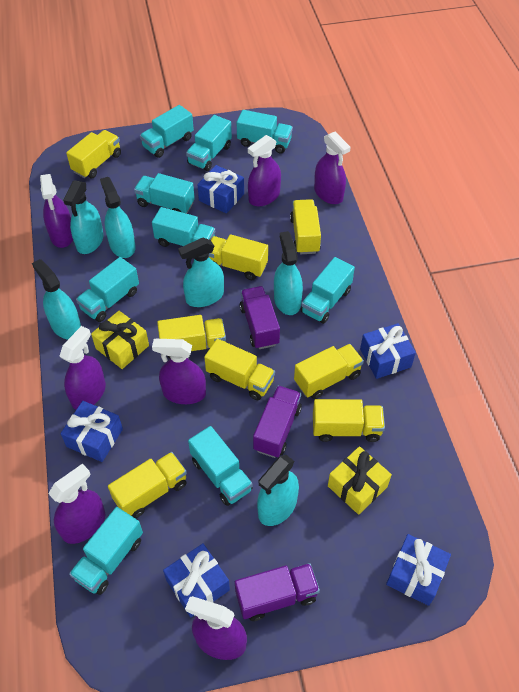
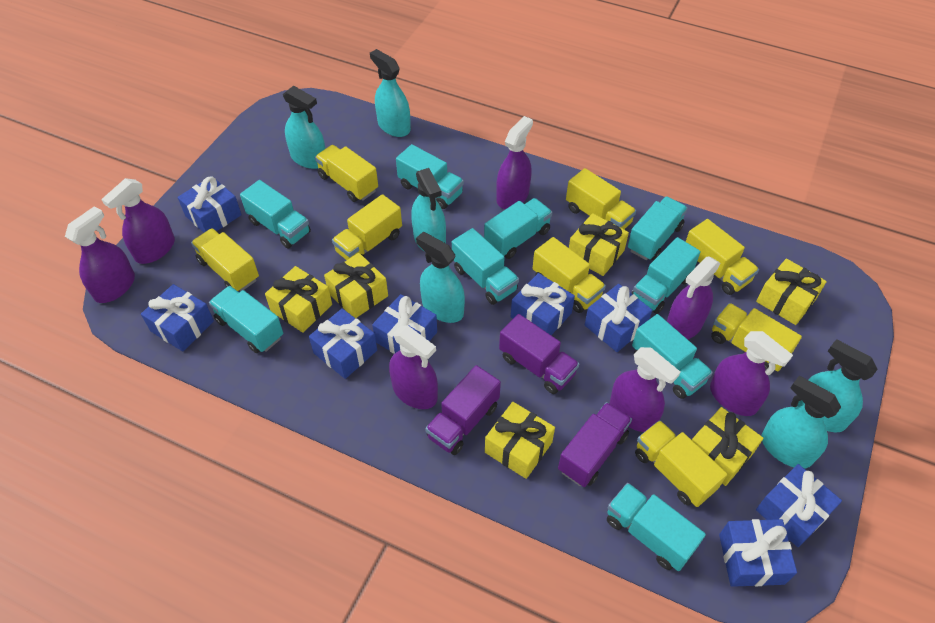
blue gift: [61,401,123,462] [163,543,230,618] [197,165,244,213] [360,323,416,379] [386,534,451,606] = 5 -> [141,284,214,352] [178,176,242,233] [309,308,377,379] [372,294,437,354] [511,273,575,335] [585,284,652,352] [719,519,797,587] [756,464,842,547] = 8
yellow gift: [91,311,149,369] [328,446,392,515] = 2 -> [265,266,332,333] [324,253,388,318] [485,402,555,479] [569,213,629,276] [692,407,763,486] [756,259,827,325] = 6

